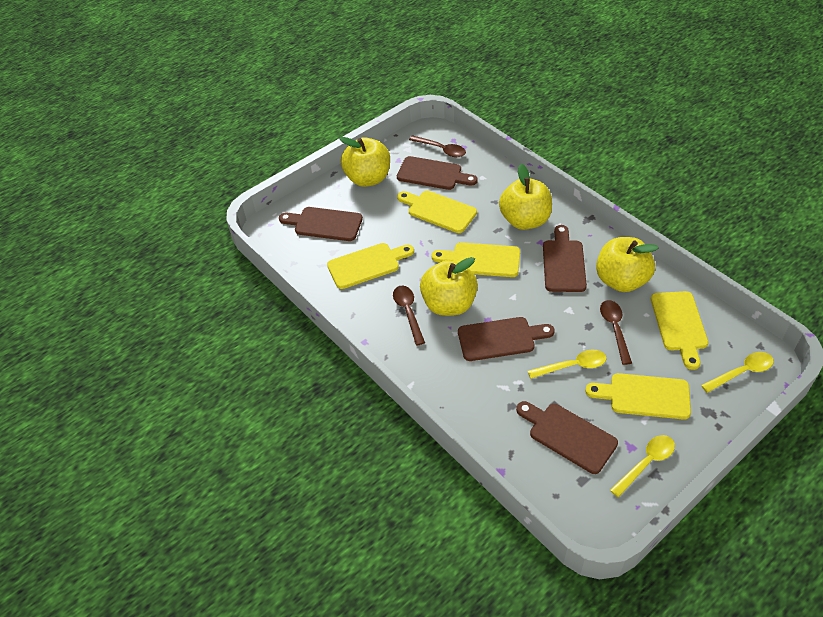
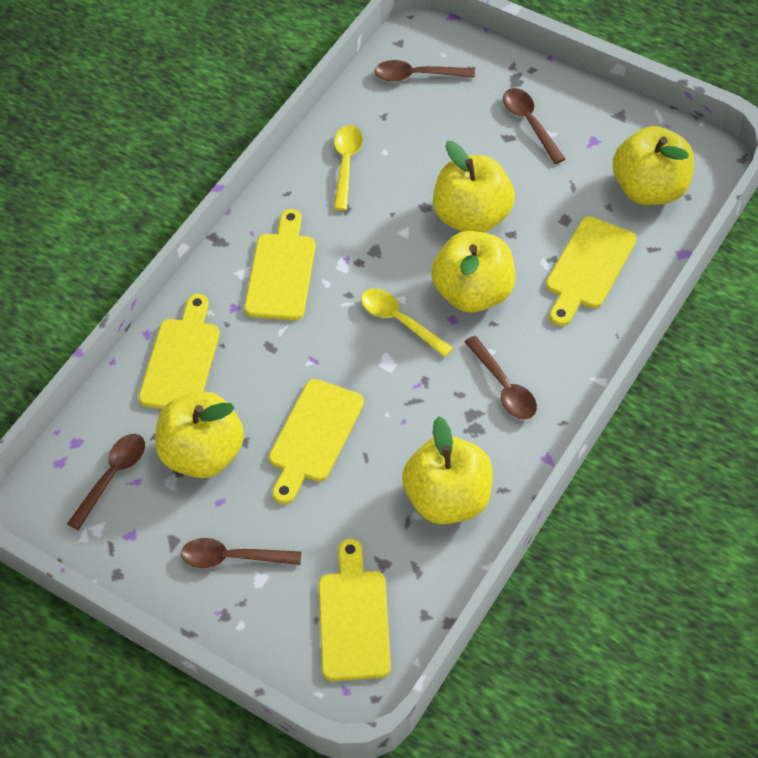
brown cutting board: [279,207,363,241] [397,156,478,190] [458,317,555,361] [516,401,618,474] [543,225,587,292] = 5 -> none = 0
brown spoon: [393,286,425,345] [409,135,466,157] [600,300,632,365] = 3 -> [67,434,145,530] [181,538,301,568] [374,60,475,82] [465,336,537,419] [503,88,565,164] = 5
yellow apple: [339,137,390,187] [420,257,478,316] [499,164,552,230] [596,237,659,292] = 4 -> [155,392,244,478] [402,416,493,524] [431,231,515,312] [433,141,515,233] [613,126,694,205] = 5
yellow spoon: [528,350,607,379] [610,435,675,498] [701,352,774,393] = 3 -> [334,125,363,211] [361,288,453,357] = 2

